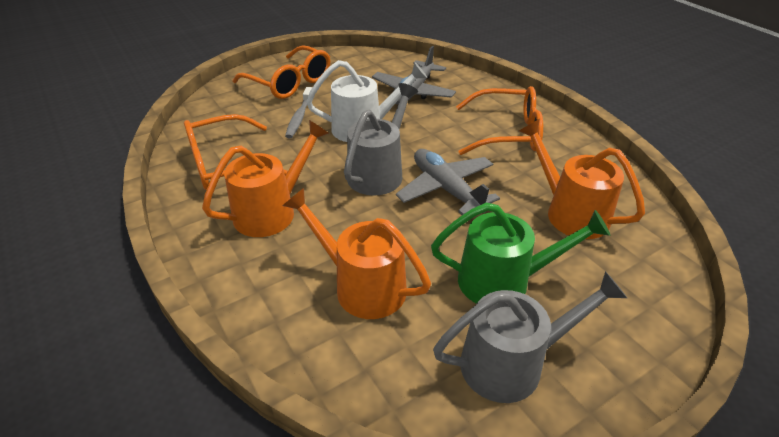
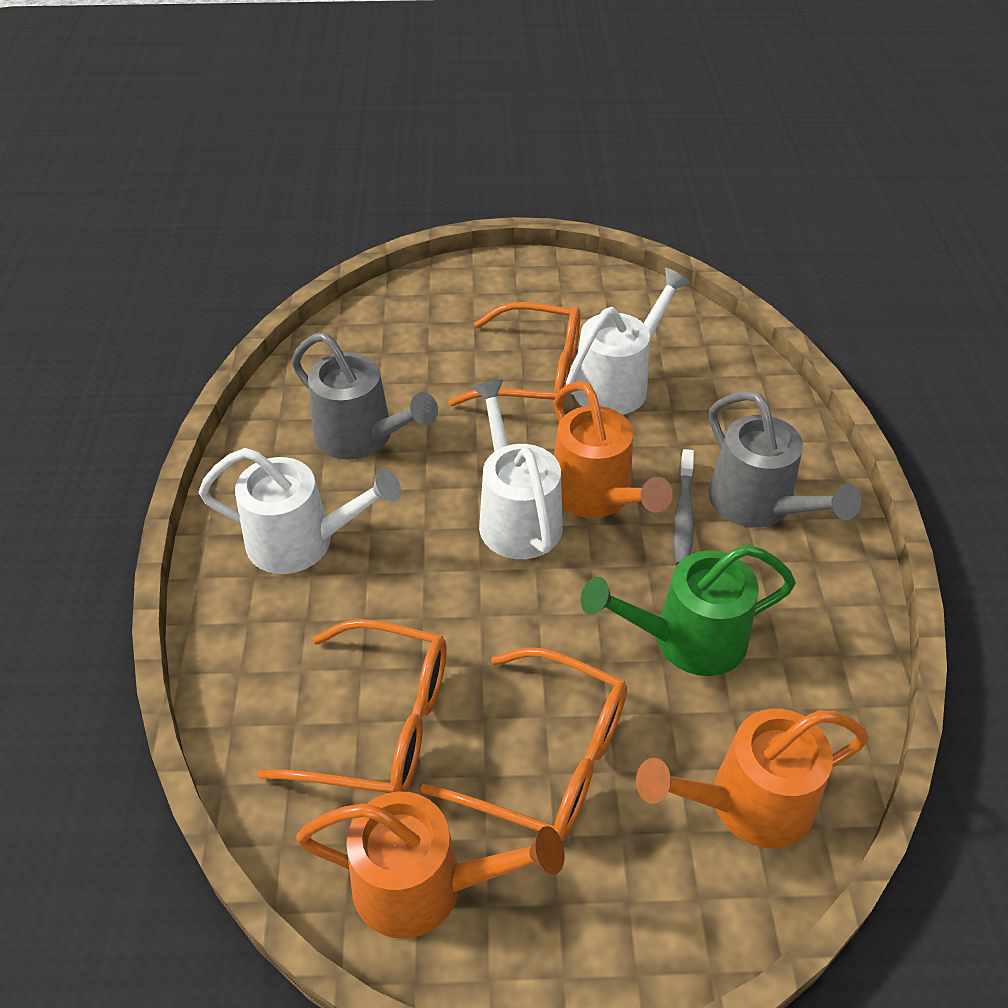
grey plane: [372,46,456,105] [396,149,500,215] = 2 -> none = 0
white watering can: [306,60,427,142] = 1 -> [198,448,401,574] [472,380,563,559] [566,268,690,415] = 3

